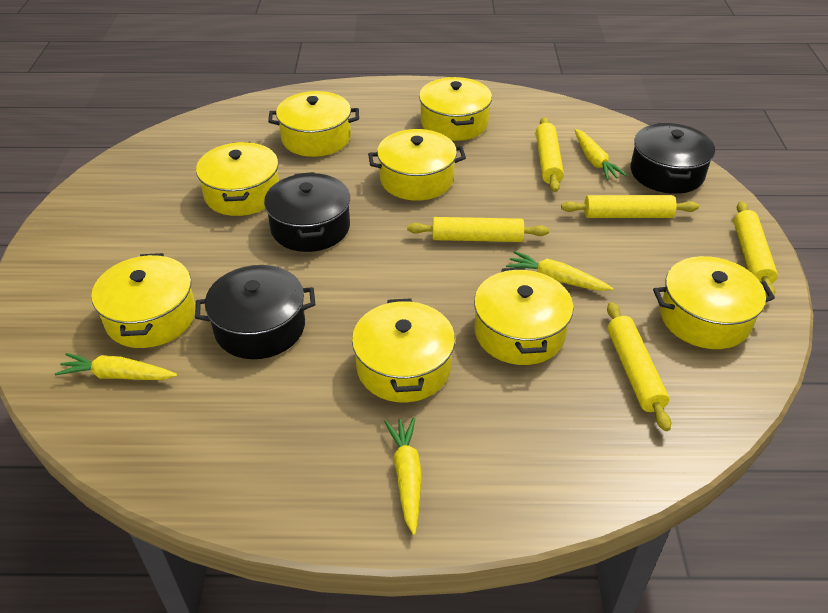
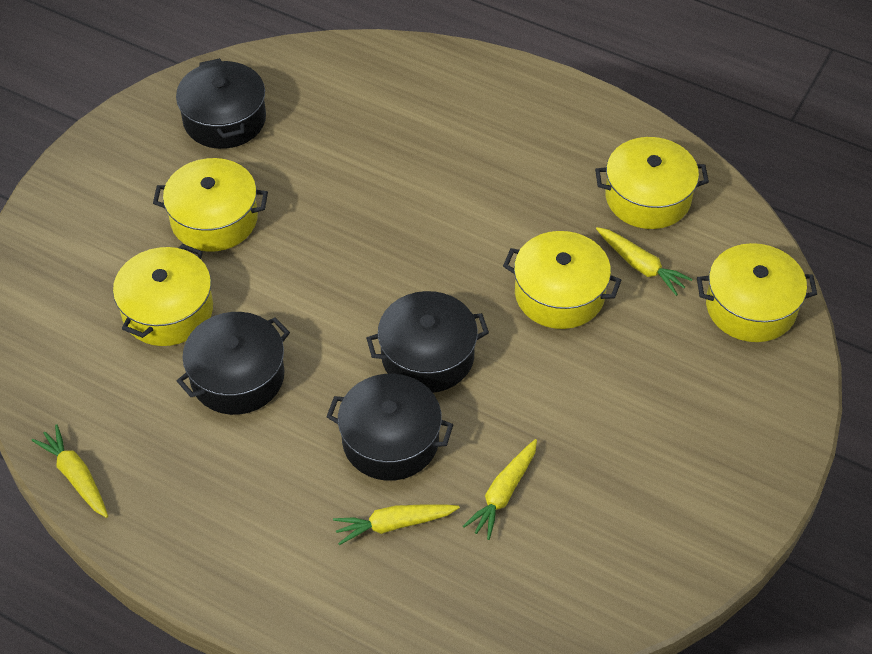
black pot: [195,265,315,359] [264,172,350,252] [631,123,715,194] = 3 -> [176,58,266,149] [177,312,290,415] [326,374,453,481] [366,291,489,393] = 4
yellow pot: [91,253,196,348] [196,142,279,216] [268,91,359,157] [352,298,455,402] [368,129,466,201] [419,77,492,141] [474,267,574,365] [653,256,775,349] = 8 -> [113,244,213,346] [153,158,268,252] [503,231,621,329] [595,137,709,229] [697,243,817,342] = 5
yellow rolling pin: [407,217,549,242] [536,117,564,192] [561,195,699,218] [607,302,671,431] [734,201,778,297] = 5 -> none = 0

